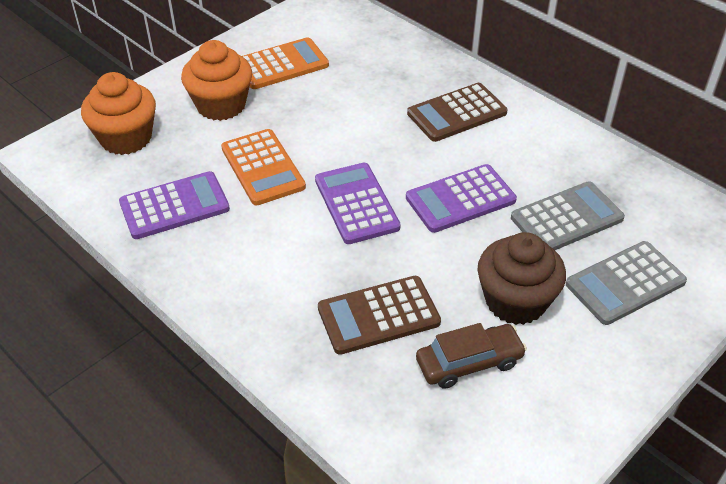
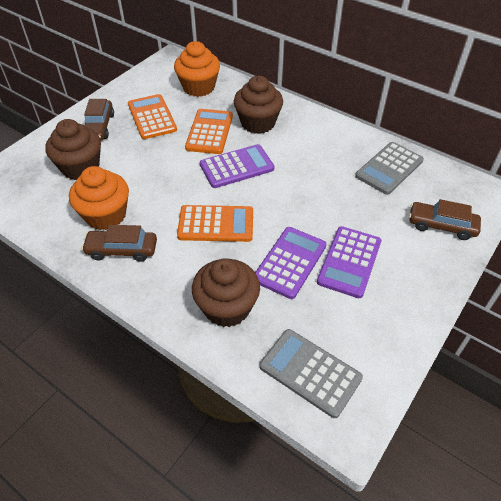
brown calculator: [318,276,441,355] [407,83,508,142] = 2 -> none = 0
brown car: [416,323,527,389] = 1 -> [82,225,157,262] [84,99,114,140] [409,199,481,240] = 3
brown cupcake: [478,232,566,325] = 1 -> [45,119,101,180] [192,258,260,327] [234,76,283,134] = 3
orange calculator: [221,129,306,205] [242,37,329,89] = 2 -> [128,94,177,139] [177,205,253,242] [185,109,233,154] = 3

